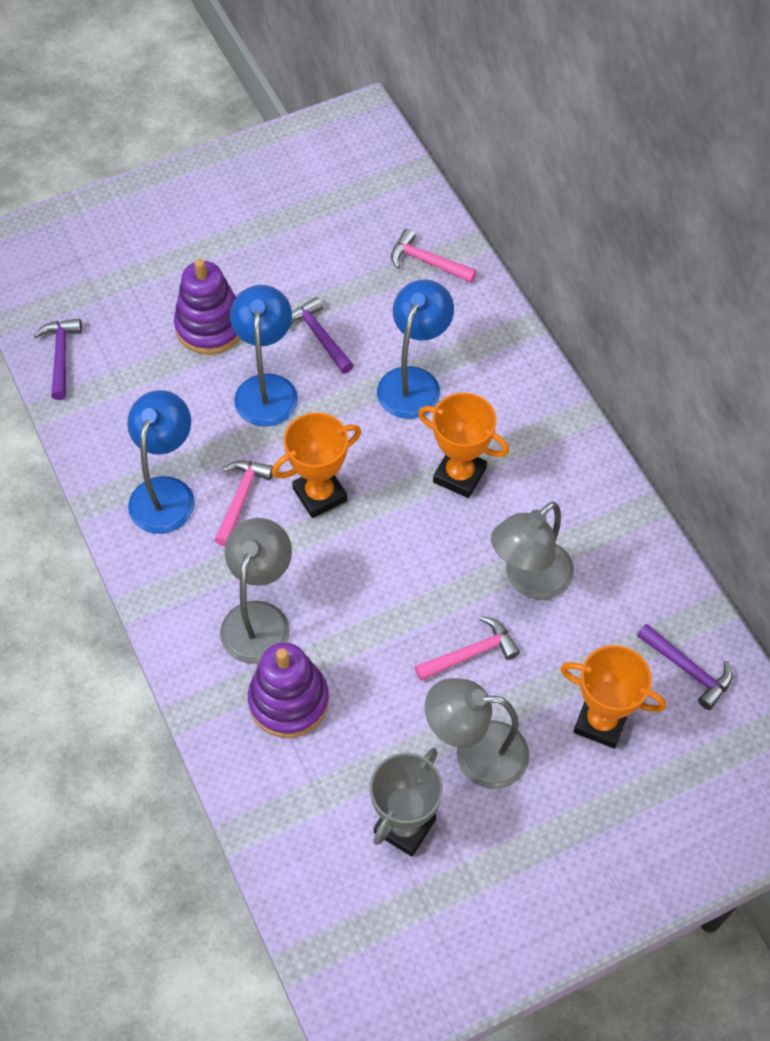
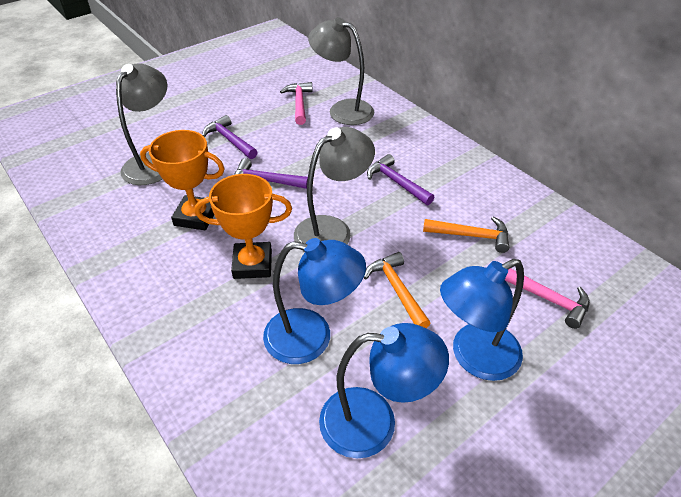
grey trophy: [370,748,443,856] = 1 -> none = 0
orange hammer: none = 0 -> [364,252,430,328] [423,216,509,253] = 2
orange trophy: [272,413,361,518] [418,393,509,498] [560,645,666,749] = 3 -> [140,130,225,230] [195,174,292,279] = 2
pink hammer: [214,460,273,546] [391,229,477,283] [414,616,520,681] = 3 -> [280,82,313,125] [505,268,590,329] = 2
purple stacking toy: [174,259,240,355] [248,642,329,738] = 2 -> none = 0

